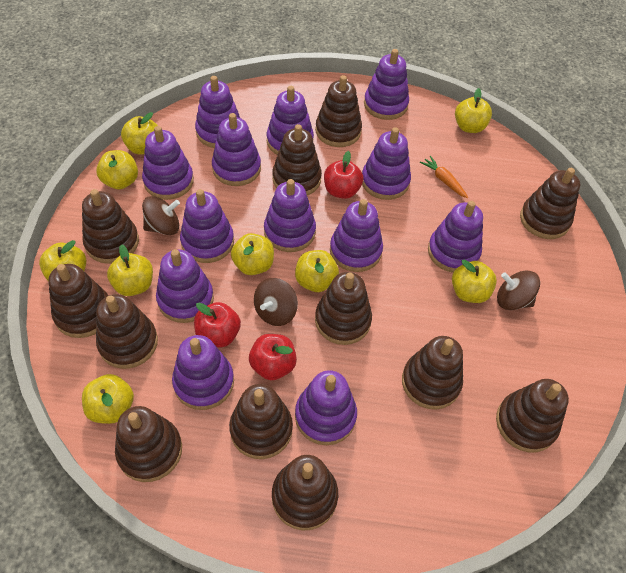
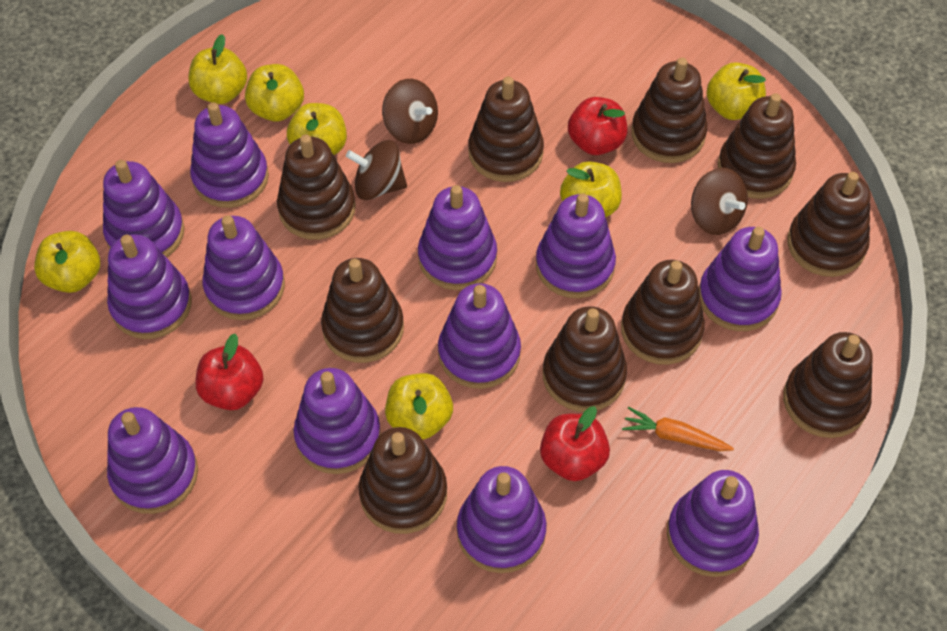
brown stacking toy: [48,264,108,338] [82,189,139,264] [96,294,158,369] [115,406,182,482] [229,384,293,459] [272,124,322,195] [272,455,338,531] [315,75,362,147] [315,272,372,345] [402,336,463,410] [496,379,569,452] [520,168,580,239] = 12 -> [277,134,356,240] [321,258,404,363] [359,427,447,534] [468,77,544,182] [543,306,627,412] [621,260,705,365] [631,58,707,163] [718,93,796,199] [783,332,873,438] [787,172,871,277] = 10
purple stacking toy: [142,126,194,200] [156,249,214,323] [172,335,234,410] [180,189,234,263] [195,76,240,148] [212,113,261,186] [264,179,316,252] [267,86,314,155] [295,370,357,445] [330,199,383,272] [362,127,411,200] [364,49,409,120] [428,201,483,273] = 13 -> [103,160,184,258] [107,234,192,339] [107,407,198,514] [190,102,269,208] [203,215,285,320] [294,368,381,474] [418,185,497,290] [438,283,521,389] [457,466,546,573] [536,193,616,298] [667,470,759,577] [699,227,782,331] = 12
yellow apple: [39,240,86,281] [82,374,134,424] [96,150,138,190] [107,244,153,296] [121,112,158,155] [231,233,274,275] [295,250,339,292] [452,260,497,303] [455,88,492,133] = 9 -> [34,231,100,293] [188,34,247,104] [245,64,304,122] [287,103,347,155] [385,373,453,440] [560,161,622,217] [706,62,766,120] = 7

